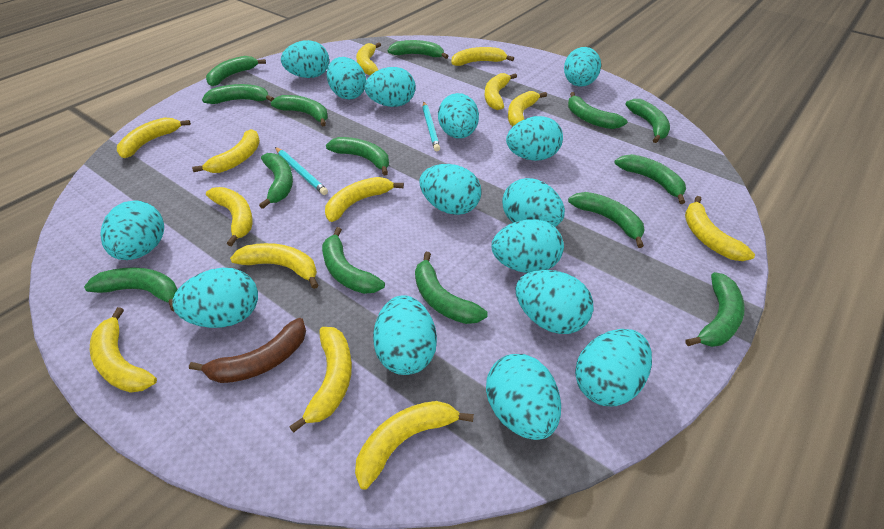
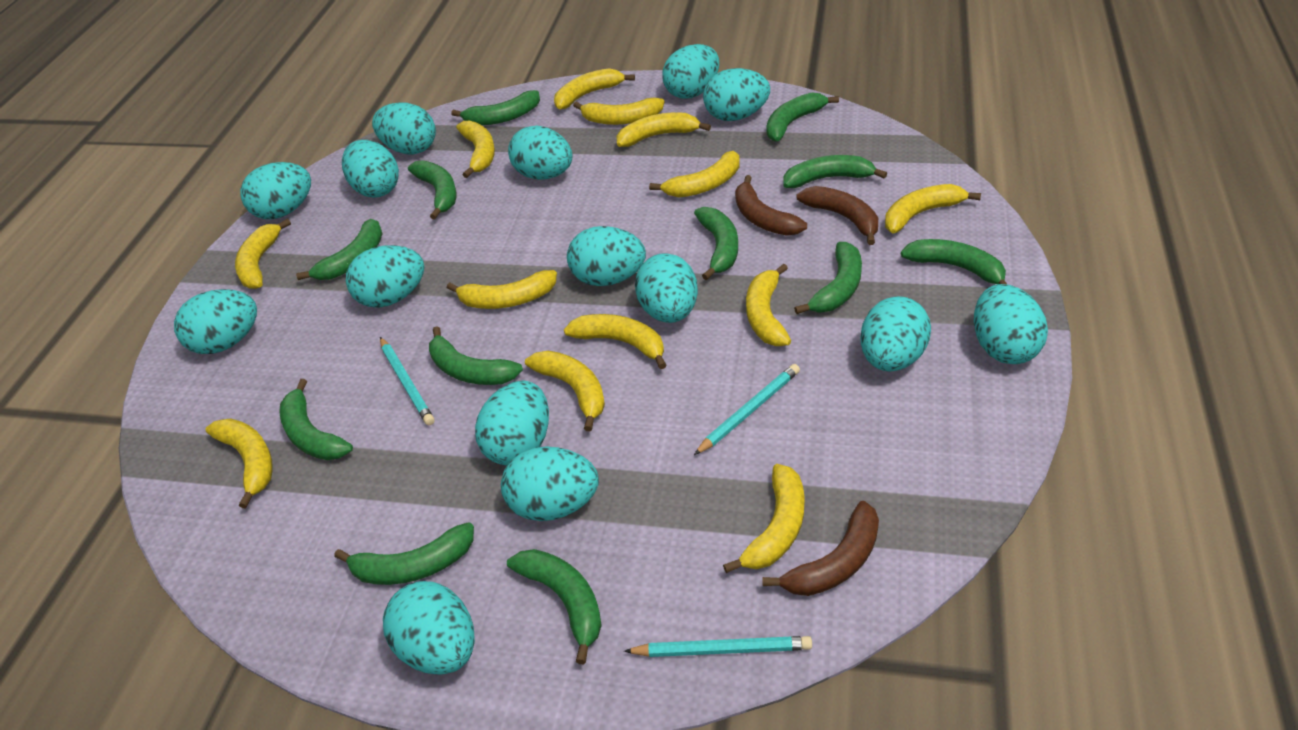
brown banana: [189,318,306,383] = 1 -> [735,175,807,236] [762,501,879,596] [796,186,878,245] = 3
green banana: [84,267,178,311] [202,84,274,104] [206,56,266,86] [259,153,293,209] [271,95,328,126] [322,227,385,294] [326,137,389,175] [387,40,449,59] [415,252,488,324] [568,92,627,129] [568,192,645,248] [615,154,686,204] [625,99,670,143] [686,272,745,347] = 14 -> [279,379,353,460] [296,219,383,280] [334,522,474,585] [408,160,456,220] [429,326,523,385] [451,90,540,125] [507,549,602,664] [694,207,738,280] [767,93,839,141] [783,155,887,188] [794,242,862,314] [901,239,1008,285] = 12
turquoise pencil: [275,147,328,195] [422,102,440,151] = 2 -> [380,337,435,425] [624,636,812,657] [694,364,800,455] = 3

